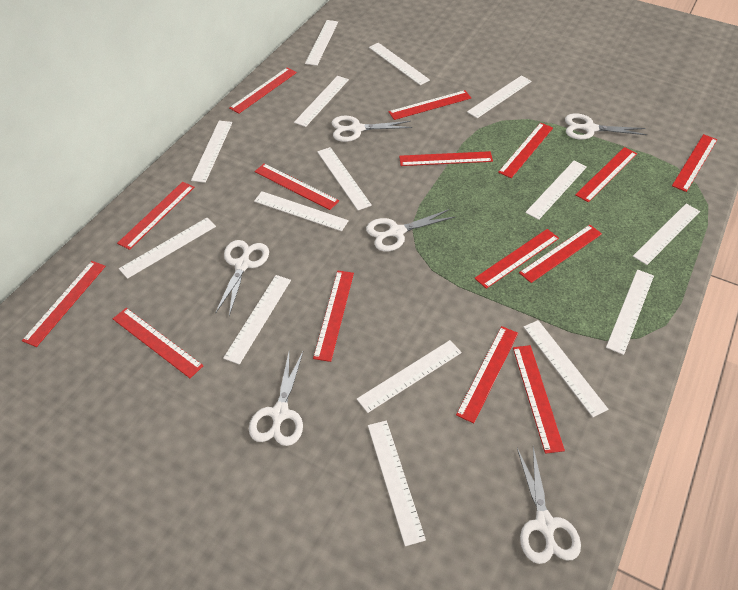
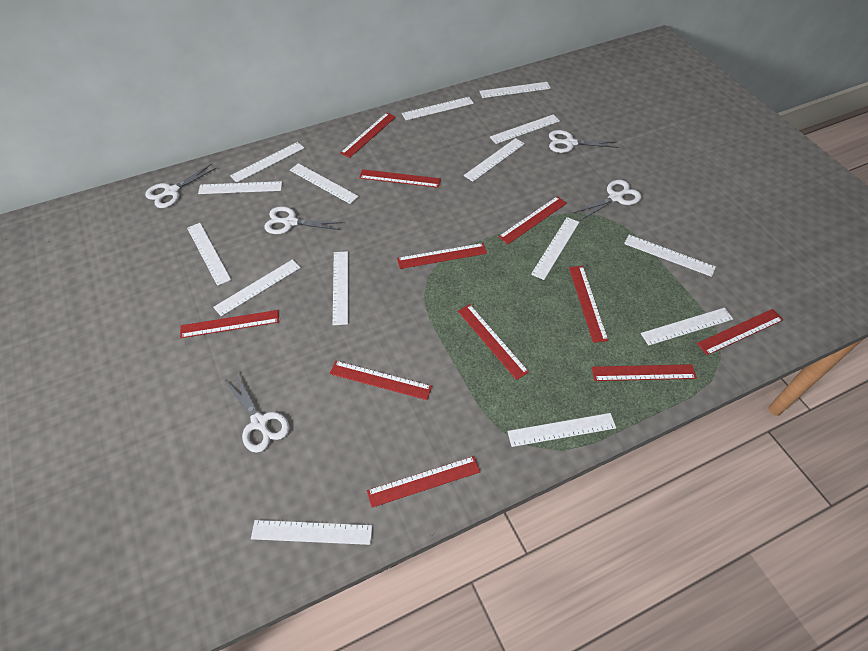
red ruler: [22,261,106,347] [113,308,203,378] [117,182,195,250] [229,68,297,113] [255,163,339,210] [313,270,354,362] [388,90,471,120] [399,151,493,166] [456,326,518,423] [474,229,559,289] [498,123,553,178] [513,345,565,454] [519,225,602,283] [575,147,637,202] [672,134,717,192] = 15 -> [180,310,279,338] [330,361,432,400] [340,113,396,158] [359,169,441,188] [367,456,480,508] [397,243,487,269] [458,304,529,380] [498,196,567,244] [569,266,608,343] [592,364,697,381] [697,309,783,355] = 11
white scissors: [215,240,269,316] [249,350,304,446] [332,116,412,142] [366,209,456,251] [517,447,581,564] [565,114,647,140] = 6 -> [145,164,217,208] [224,374,289,453] [264,206,343,234] [549,130,619,153] [574,180,641,220] = 5

